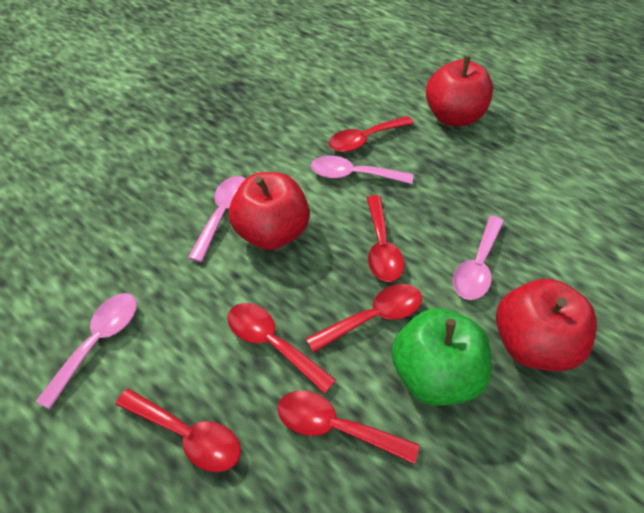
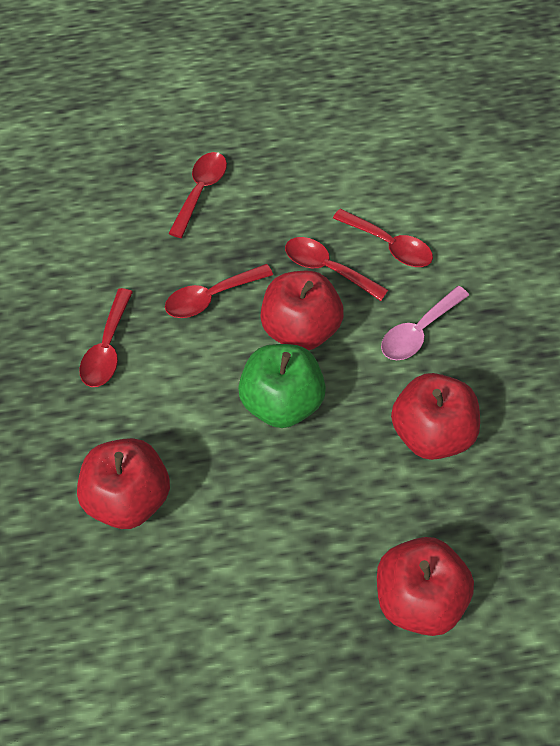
pink spoon: [36,293,137,409] [188,176,245,262] [311,156,413,184] [453,216,504,300] = 4 -> [381,286,469,360] = 1
red apple: [229,172,310,250] [426,56,493,126] [496,279,597,371] = 3 -> [77,438,170,529] [260,271,344,350] [377,537,474,636] [391,373,480,460] = 4
red spoon: [116,388,241,472] [227,303,336,394] [277,391,419,464] [306,284,422,353] [329,116,414,152] [366,195,404,282] = 6 -> [79,288,133,387] [165,264,273,318] [168,152,227,238] [285,237,388,301] [333,209,433,267] = 5

